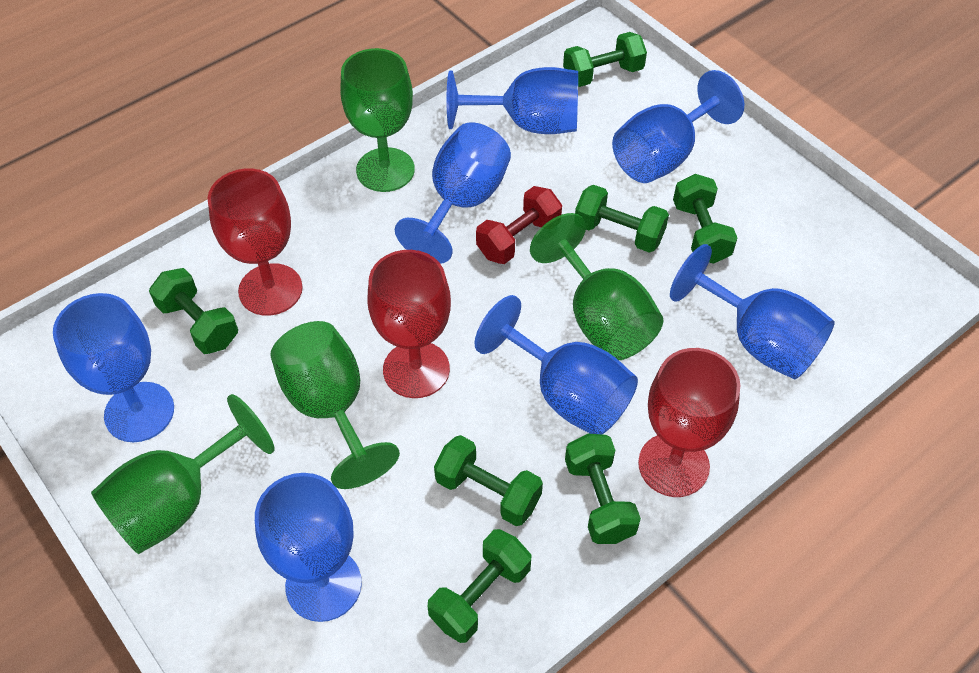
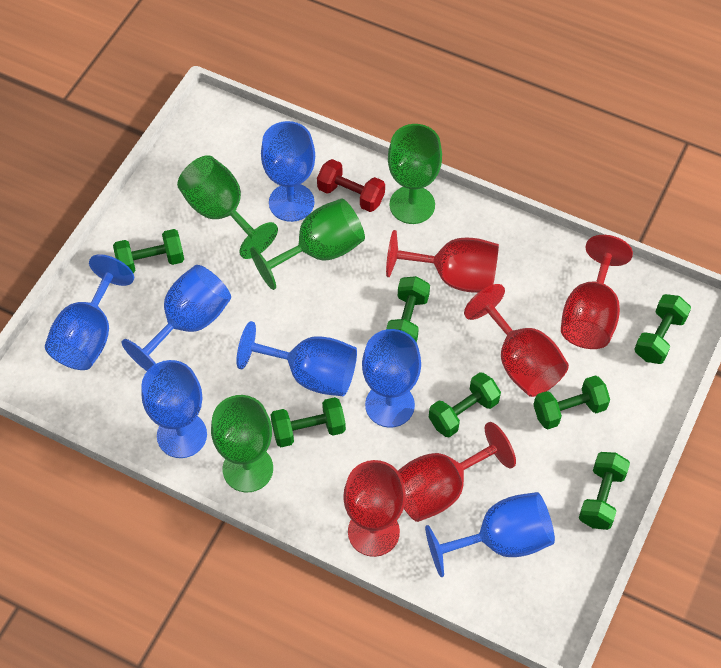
red goblet: [208,169,303,316] [367,250,451,398] [638,348,741,497] = 3 -> [343,460,406,557] [386,230,499,293] [398,422,516,522] [464,284,569,397] [561,235,633,349] = 5

